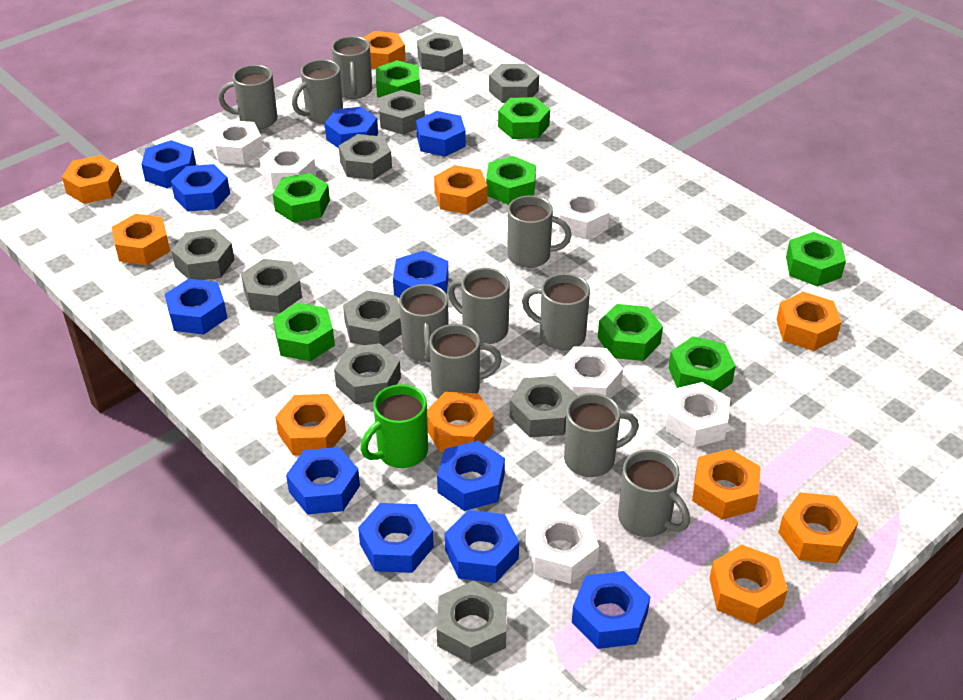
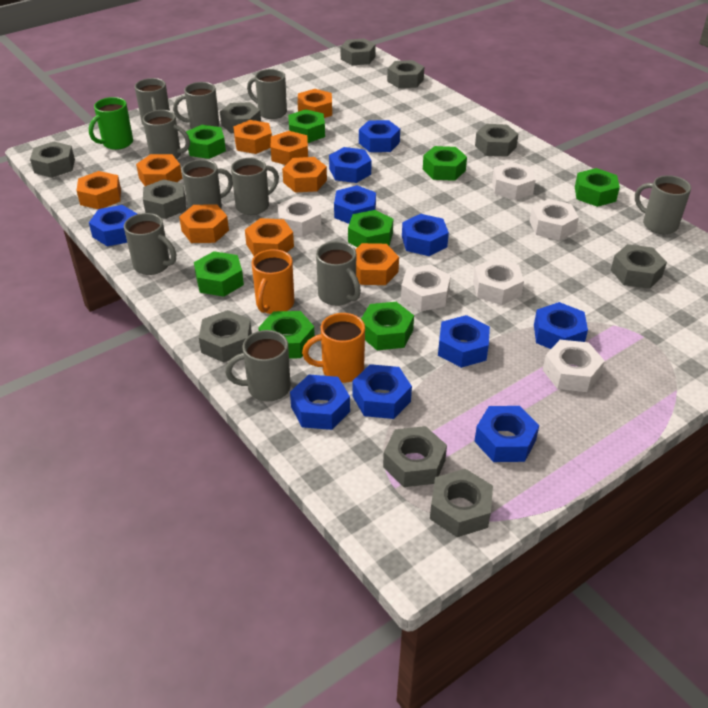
blue nut: [141,140,196,188] [165,279,227,334] [171,164,230,212] [286,447,360,514] [325,107,378,148] [358,503,434,573] [393,250,449,298] [416,111,466,156] [437,441,505,511] [445,510,519,583] [572,571,650,649] = 11 -> [89,205,137,246] [290,375,350,430] [329,147,372,183] [334,185,376,224] [352,364,412,419] [359,120,400,152] [402,214,449,256] [438,315,490,368] [474,406,539,462] [534,302,588,349] = 10
orange mug: none = 0 -> [252,249,294,314] [302,313,365,383] = 2
orange nut: [62,155,122,204] [112,214,170,265] [275,394,346,456] [363,31,406,69] [427,392,494,452] [434,165,487,214] [692,449,761,520] [709,545,788,625] [776,292,842,351] [778,493,858,564] = 10 -> [76,171,121,209] [136,154,182,186] [179,204,229,243] [233,120,272,154] [245,218,294,256] [271,131,308,165] [282,157,327,193] [298,89,332,118] [355,243,399,285] = 9

